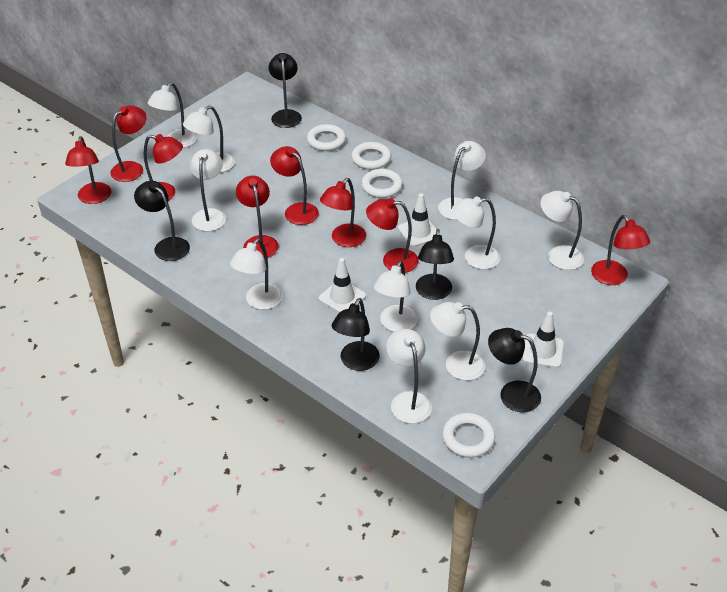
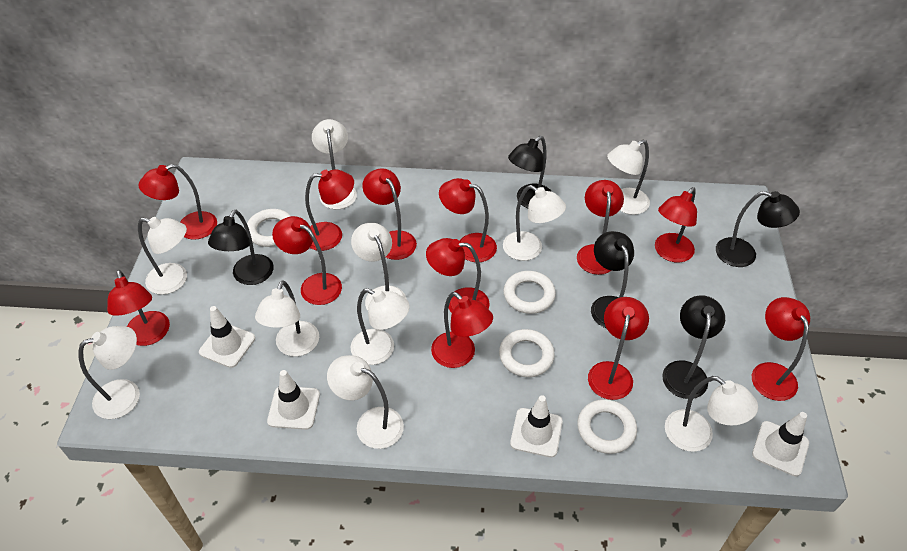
red lamp: [65,136,111,204] [110,105,146,182] [144,134,183,201] [236,176,279,258] [270,146,319,225] [320,178,366,247] [366,198,419,273] [591,215,650,285] = 8 -> [107,270,170,346] [138,164,217,240] [272,216,342,305] [305,169,354,251] [362,168,417,260] [426,238,490,313] [431,292,493,368] [439,178,497,262] [577,180,624,275] [588,297,649,400] [655,187,697,263] [752,297,810,401] = 12
white traffic cone: [319,258,366,313] [398,193,440,247] [522,312,564,368] = 3 -> [199,306,255,368] [267,370,320,430] [510,395,563,457] [752,412,809,477] = 4

